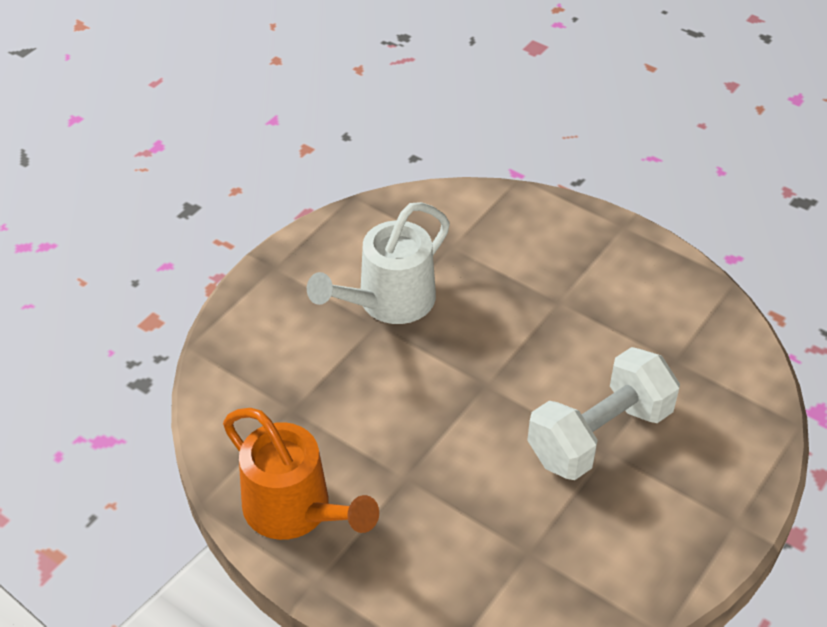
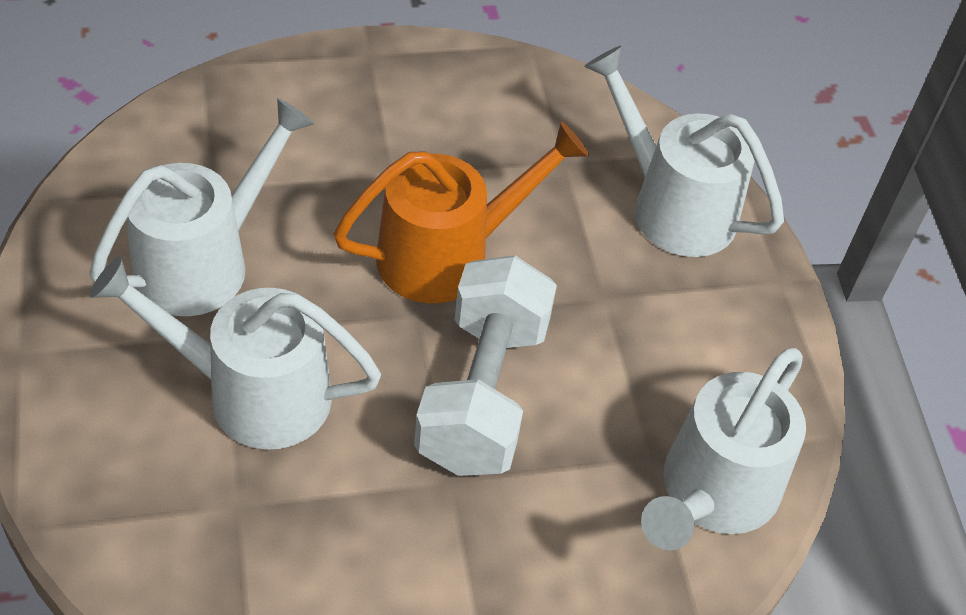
white watering can: [307,202,450,324] = 1 -> [89,98,315,316] [89,257,381,450] [584,46,784,257] [641,348,806,550] = 4

